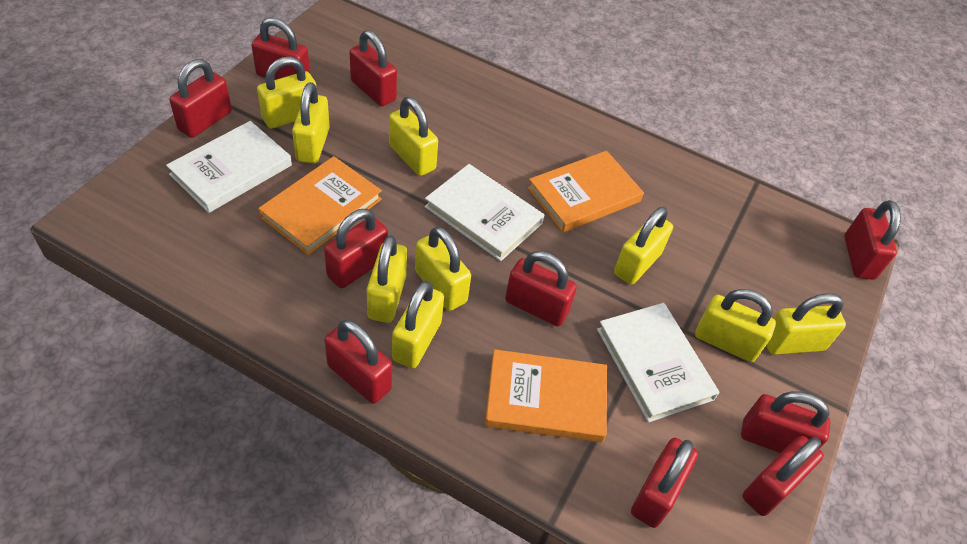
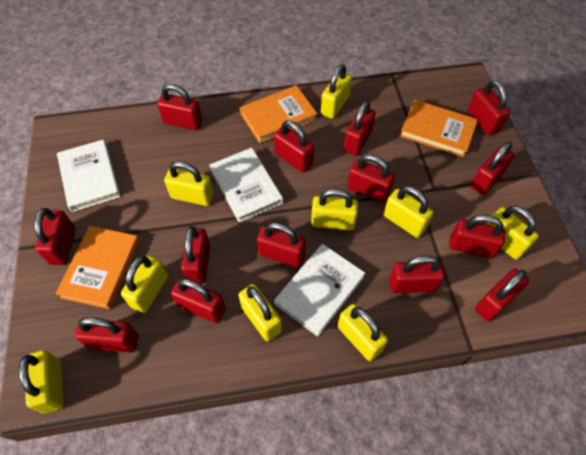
red padlock: [169,59,232,138] [251,17,310,80] [324,209,388,288] [324,320,392,404] [349,30,397,106] [505,251,577,326] [631,438,698,528] [741,391,830,453] [743,436,824,516] [844,200,901,280] = 10 -> [34,208,75,265] [75,317,138,352] [157,84,202,130] [171,278,226,323] [181,226,210,284] [257,222,306,267] [274,120,314,172] [344,101,376,156] [347,154,395,203] [389,255,445,293] [449,215,505,259] [468,80,510,135] [470,142,515,195] [475,269,529,321] = 14

